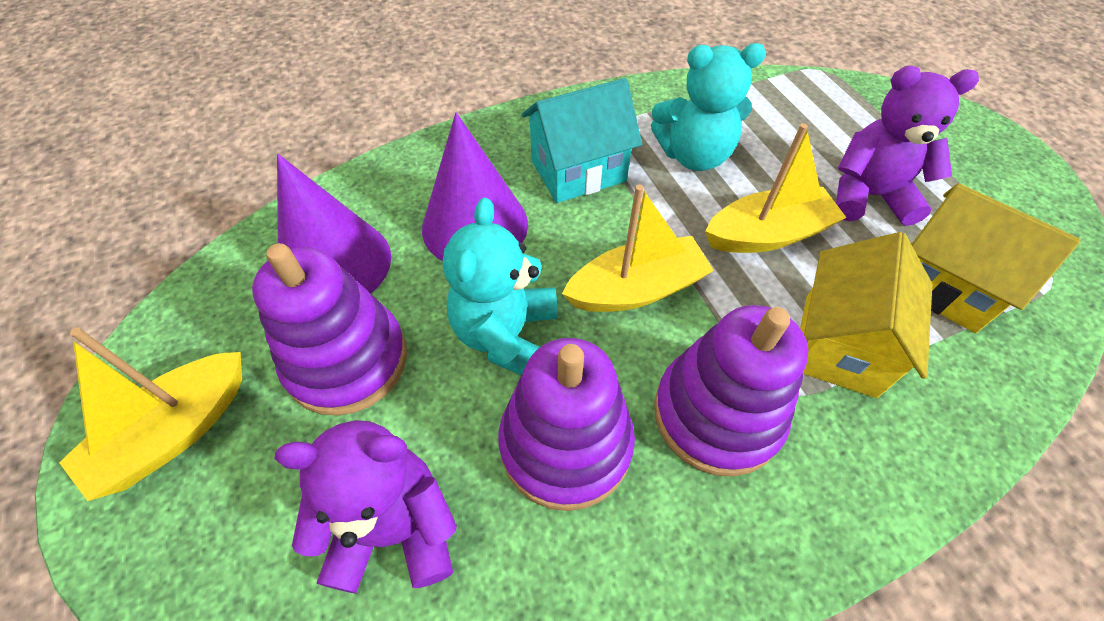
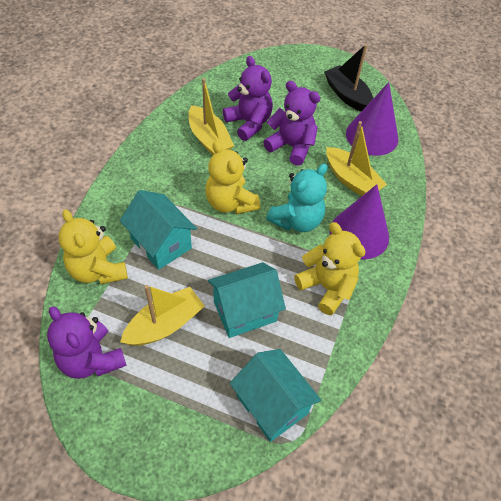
black boat: none = 0 -> [324,44,373,112] = 1
purple stacking toy: [252,243,407,416] [499,338,635,511] [654,305,808,477] = 3 -> none = 0
purple teddy bear: [274,420,457,594] [836,66,979,226] = 2 -> [47,306,127,379] [223,56,273,141] [263,81,320,166] = 3
turquoise house: [521,78,642,203] = 1 -> [120,190,197,270] [208,262,286,338] [230,349,321,442] = 3
turquoise teddy bear: [443,198,558,375] [651,43,766,171] = 2 -> [266,164,328,232] = 1
yellow house: [800,232,932,398] [911,183,1081,333] = 2 -> none = 0
yellow teddy bear: none = 0 -> [58,209,128,284] [205,141,260,214] [294,222,366,315] = 3

